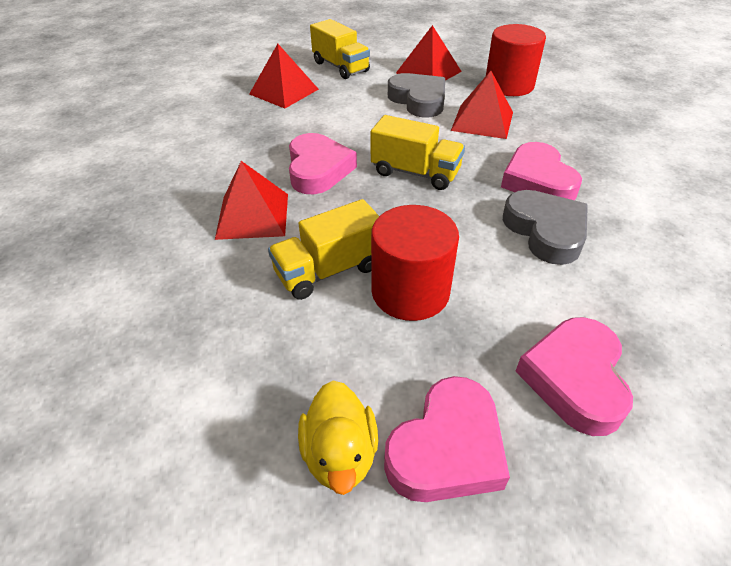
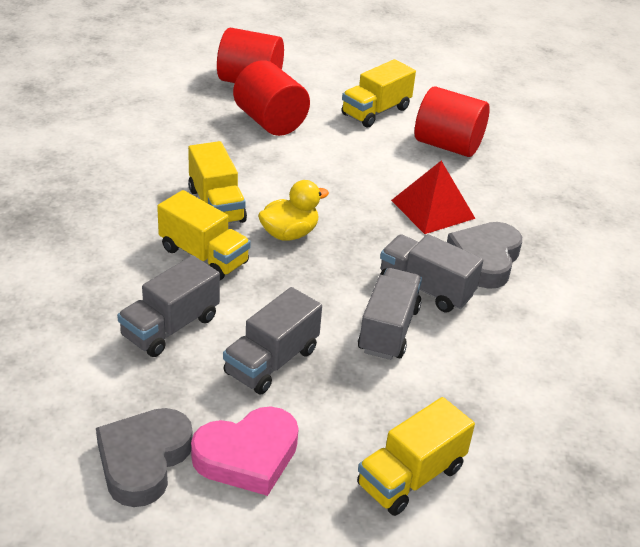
grey truck: none = 0 -> [117,255,220,357] [223,287,322,395] [358,268,422,360] [380,234,483,312] = 4
pink heart: [289,133,357,194] [384,376,510,502] [501,142,582,200] [515,317,633,436] = 4 -> [191,406,299,496] = 1
red cylinder: [371,205,459,321] [486,24,546,96] = 2 -> [217,28,284,83] [233,60,310,136] [415,87,490,157] = 3
red pyramid: [215,161,288,240] [249,44,319,108] [396,25,462,81] [451,71,513,139] = 4 -> [391,161,476,234] = 1
yellow truck: [268,199,379,300] [310,19,370,79] [371,115,465,190] = 3 -> [157,190,251,281] [188,141,247,223] [341,59,416,128] [357,397,475,516] = 4

